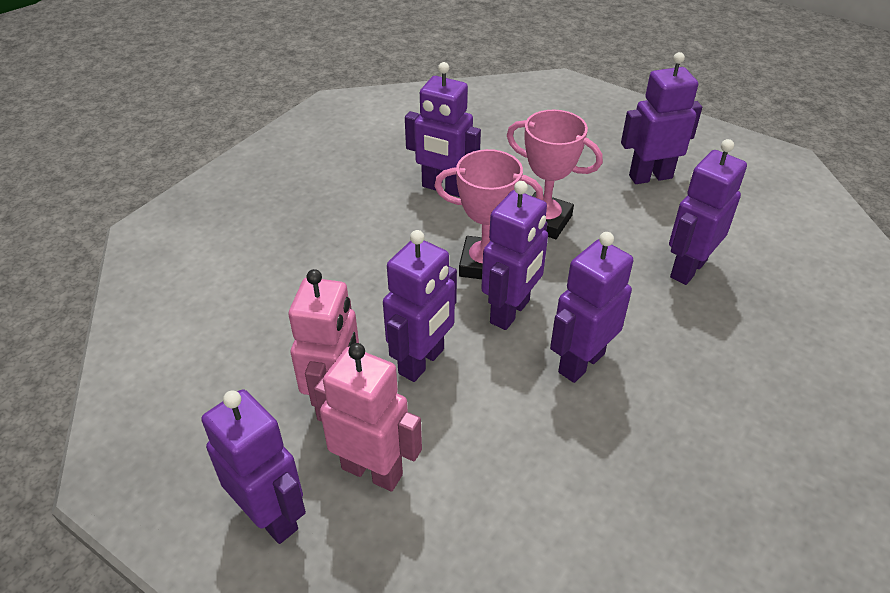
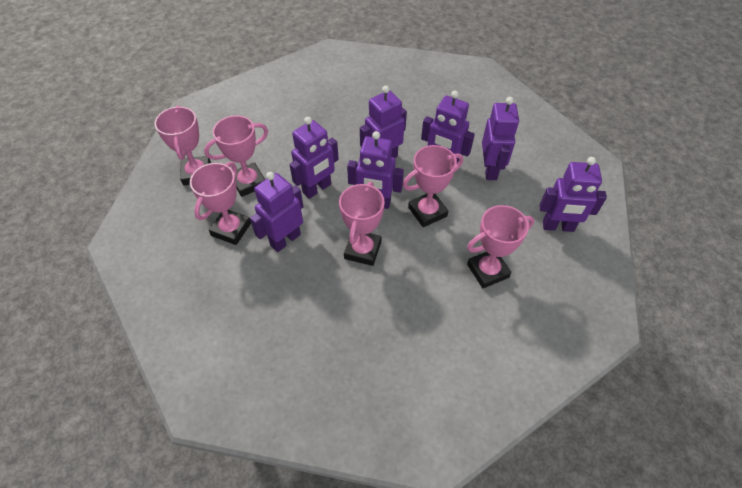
pink robot: [289,269,359,421] [314,343,422,491] = 2 -> none = 0
pink trophy: [434,149,543,279] [507,110,603,239] = 2 -> [155,105,211,186] [190,162,251,245] [204,115,268,197] [339,182,385,266] [403,145,463,227] [467,205,534,288] = 6

